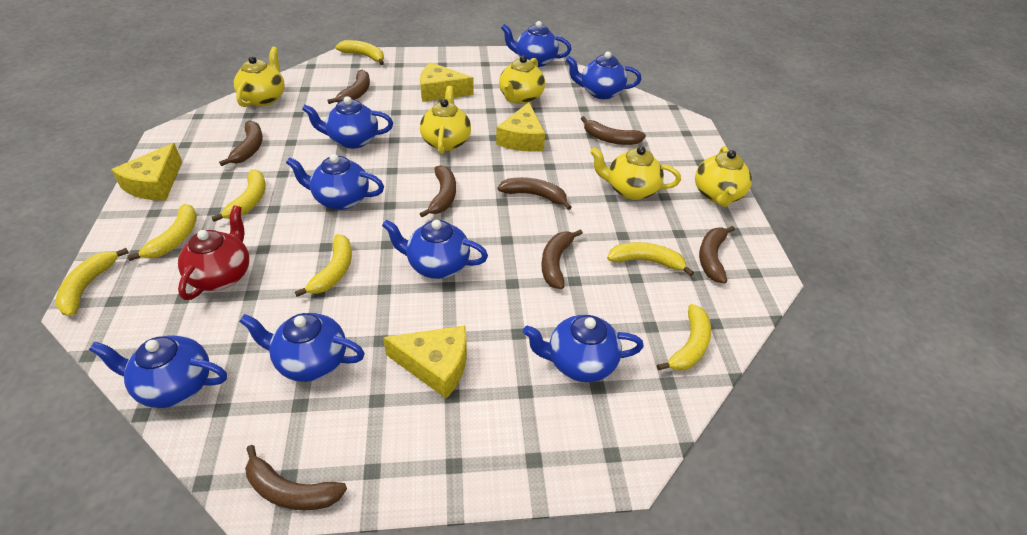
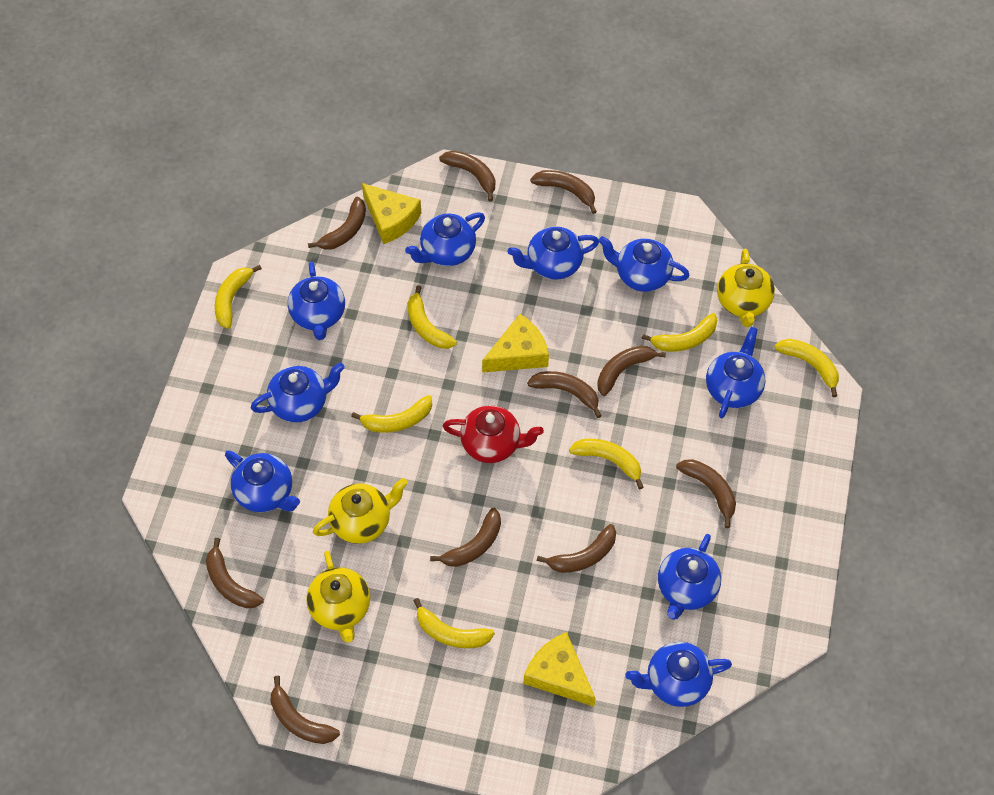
blue teapot: [89,335,227,408] [239,313,365,382] [286,154,384,210] [302,96,393,149] [382,220,488,279] [501,21,571,67] [523,315,644,382] [566,52,641,99] = 8 -> [225,450,300,512] [251,363,345,423] [288,262,345,340] [405,212,485,266] [508,226,599,280] [598,236,690,292] [625,642,732,707] [658,534,721,620] [706,327,765,418] = 9
brown banana: [219,120,263,166] [245,445,347,511] [327,70,370,104] [420,165,456,218] [498,177,572,210] [541,229,583,289] [581,116,646,145] [699,226,735,284] = 8 -> [206,538,264,608] [270,676,340,744] [308,197,366,250] [430,508,501,567] [439,151,495,202] [527,371,602,418] [530,170,597,214] [537,524,616,573] [597,346,666,396] [676,459,736,528] = 10
yellow cheese: [111,143,182,200] [383,326,467,399] [420,62,474,102] [496,102,545,152] = 4 -> [362,183,421,244] [482,314,549,373] [524,632,596,707] = 3
yellow teapot: [234,47,285,107] [420,86,471,154] [499,56,545,104] [590,146,681,200] [695,146,752,207] = 5 -> [306,551,370,643] [313,478,408,544] [717,249,775,327] = 3

